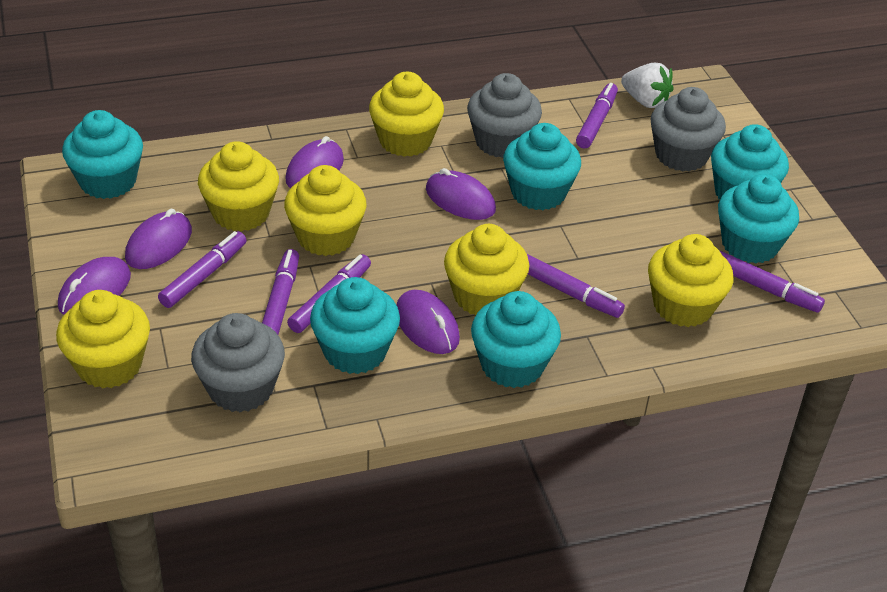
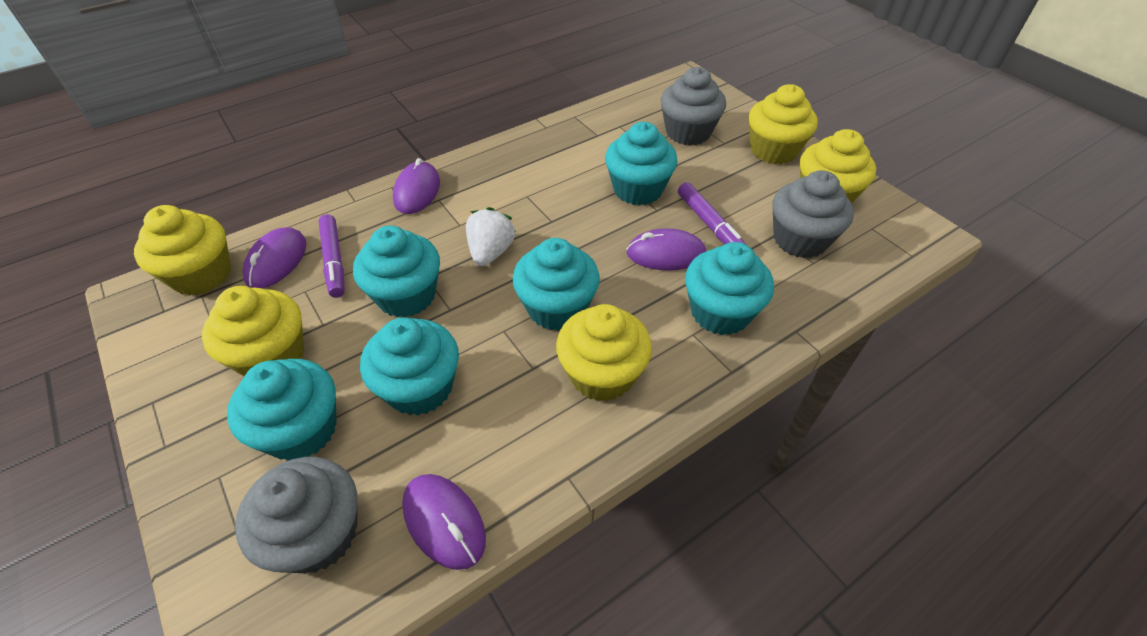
purple marker: [158,231,246,308] [262,249,299,335] [287,254,371,333] [527,254,625,318] [576,83,618,148] [720,251,825,313] = 6 -> [318,214,344,298] [678,182,746,244] = 2
purple mouse: [58,257,131,315] [125,209,192,269] [285,136,344,188] [396,290,460,354] [426,168,496,220] = 5 -> [243,227,307,288] [393,158,440,214] [402,474,486,570] [626,228,706,271] = 4
yellow cupcake: [56,290,150,388] [198,141,279,232] [284,165,367,256] [369,72,444,157] [444,224,529,315] [648,234,733,327] = 6 -> [134,205,231,296] [202,286,304,376] [556,304,652,402] [749,84,818,164] [800,129,876,203] = 5

